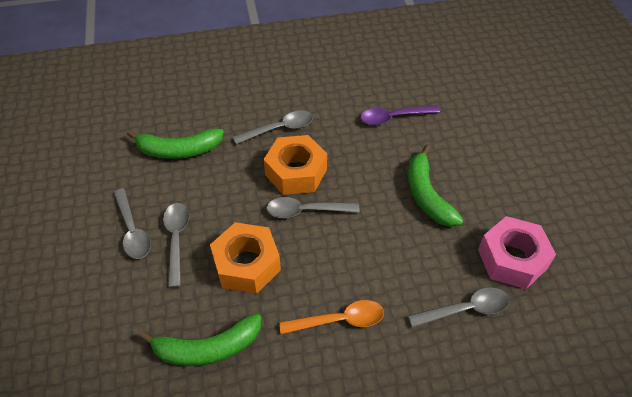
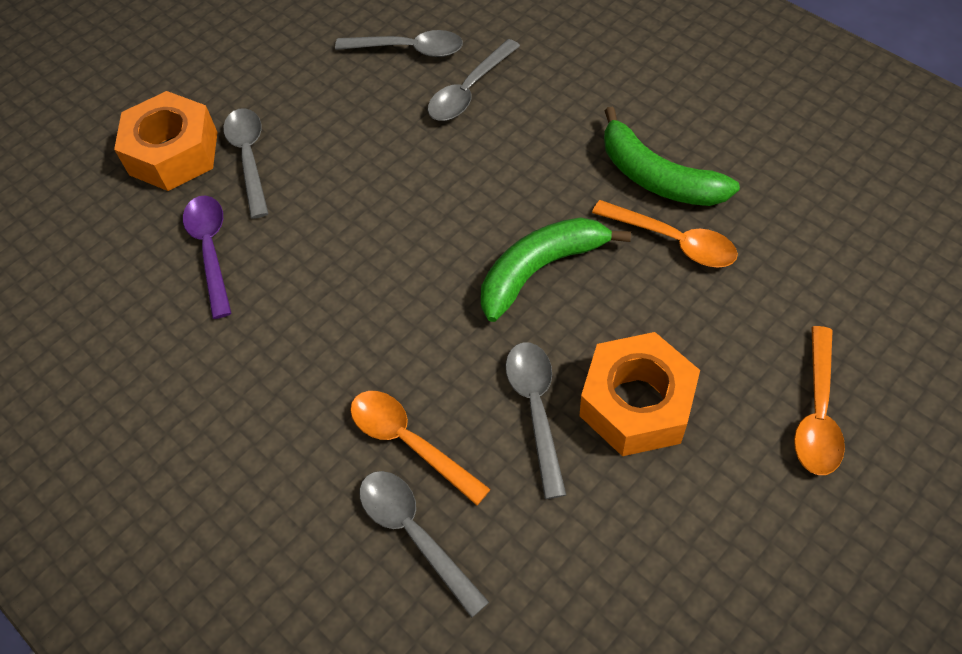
green banana: [127,129,224,159] [139,314,261,366] [408,145,463,227] = 3 -> [481,218,631,322] [604,106,740,206] = 2
orange spoon: [279,300,384,334] = 1 -> [350,391,491,505] [592,200,738,268] [794,326,845,475] = 3
pink nut: [478,216,556,289] = 1 -> none = 0

